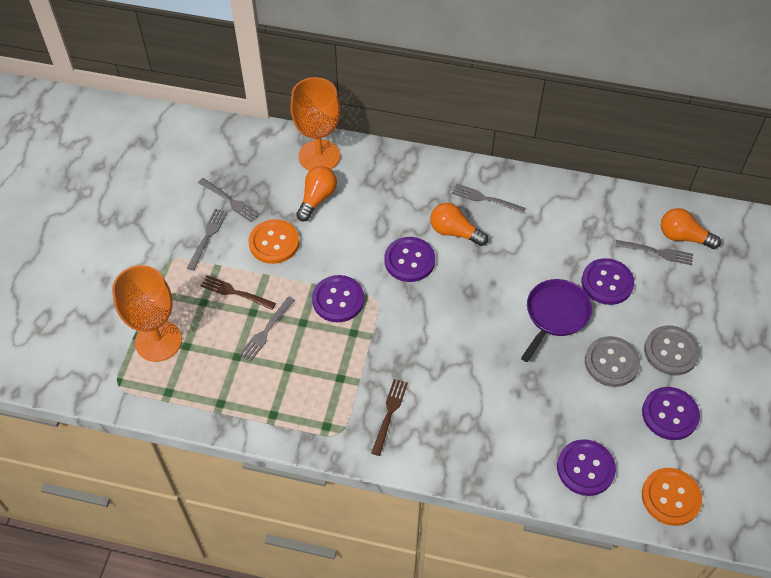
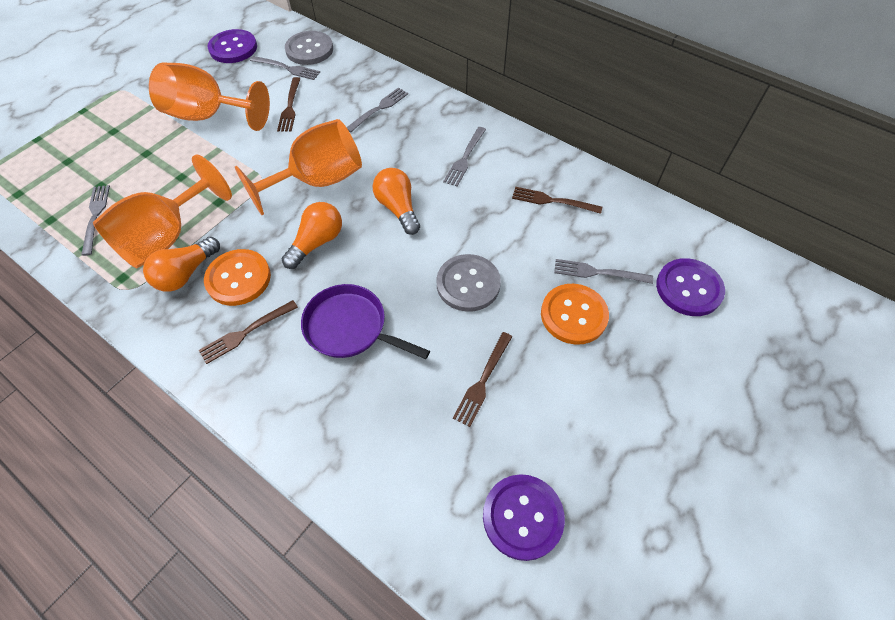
brown fork: [200,275,276,310] [371,379,408,456] = 2 -> [199,300,298,364] [277,77,301,132] [453,332,512,427] [512,187,602,214] = 4
orange goblet: [112,265,182,362] [291,77,340,171] = 2 -> [93,155,232,268] [149,62,270,131] [235,119,362,215] = 3
purple button: [312,275,364,322] [385,237,435,282] [557,439,616,496] [581,258,634,305] [642,387,700,440] = 5 -> [208,29,257,63] [483,474,565,561] [656,258,725,316] = 3

